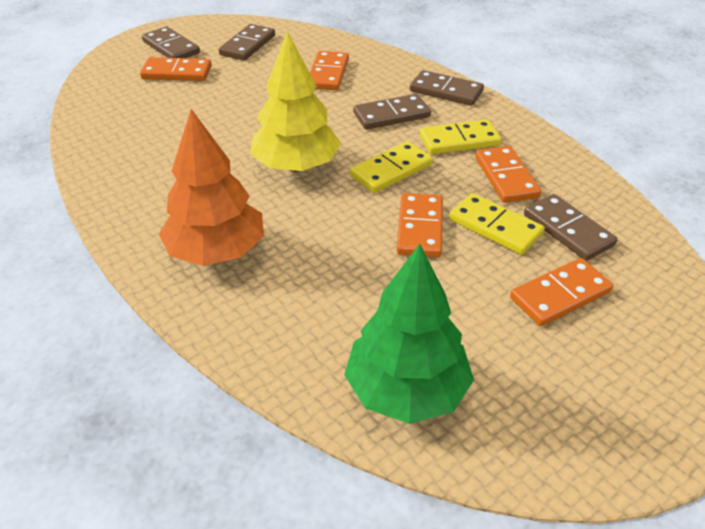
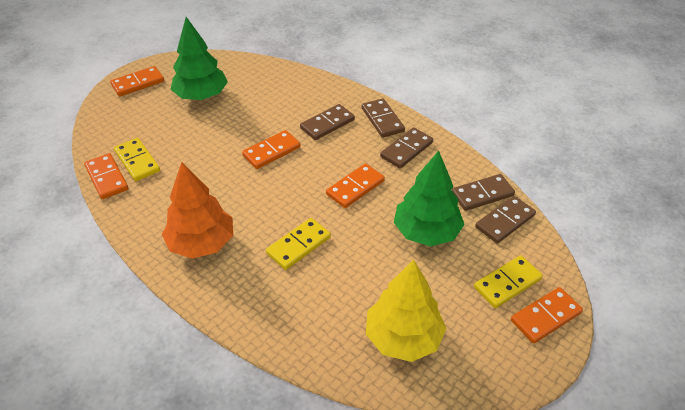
green tree: [344,244,474,424] = 1 -> [170,17,228,100] [394,151,465,246] = 2

